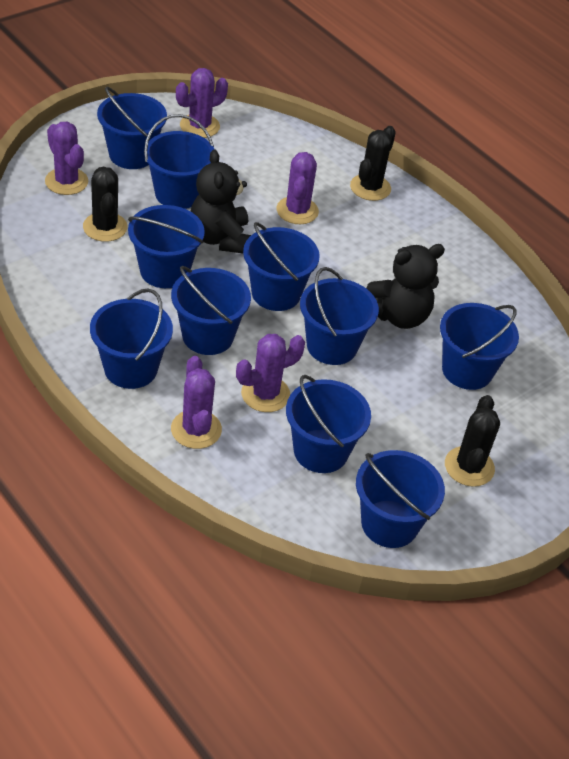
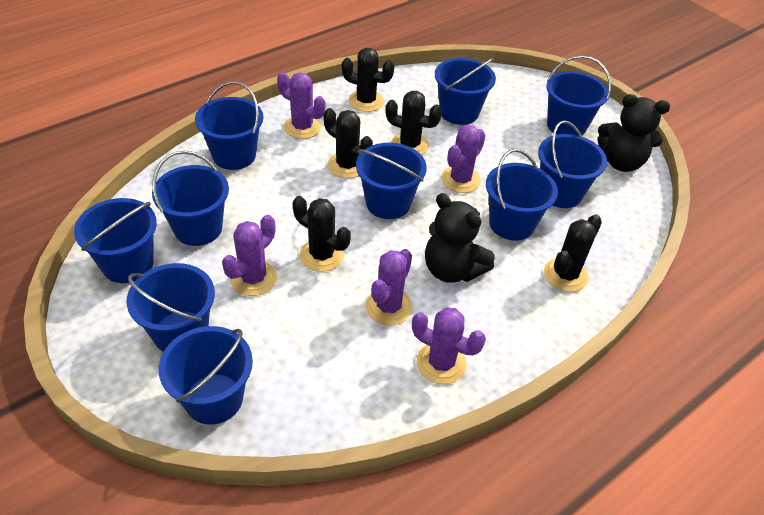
black cactus: [83,167,127,242] [350,126,396,201] [445,395,500,487] = 3 -> [293,196,351,272] [324,108,373,178] [342,48,394,112] [386,91,442,155] [544,214,602,292] = 5

